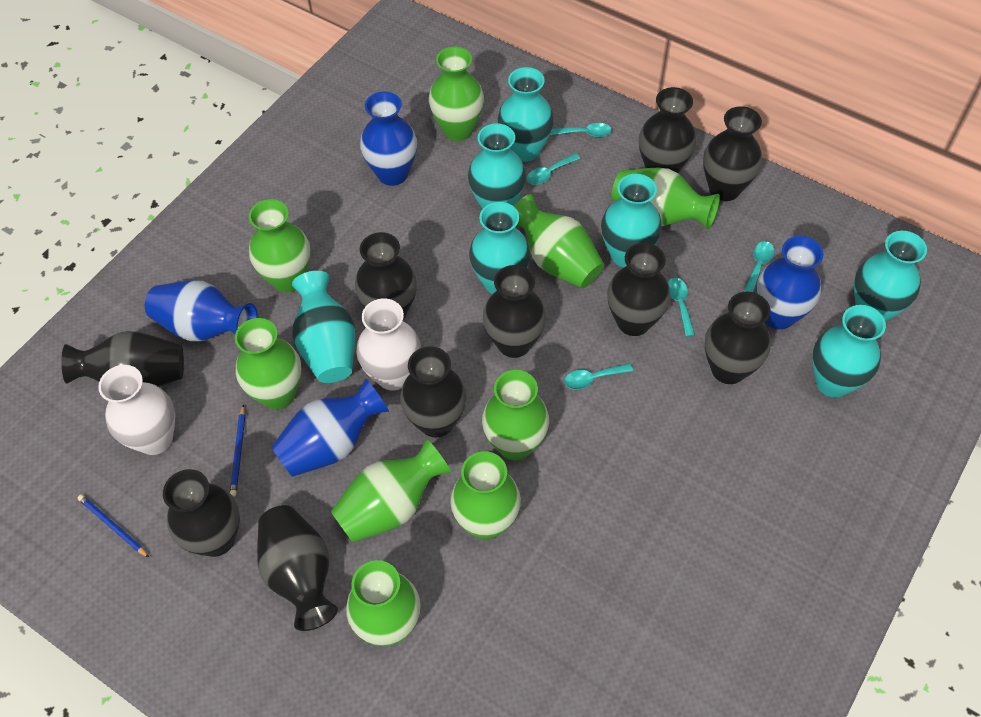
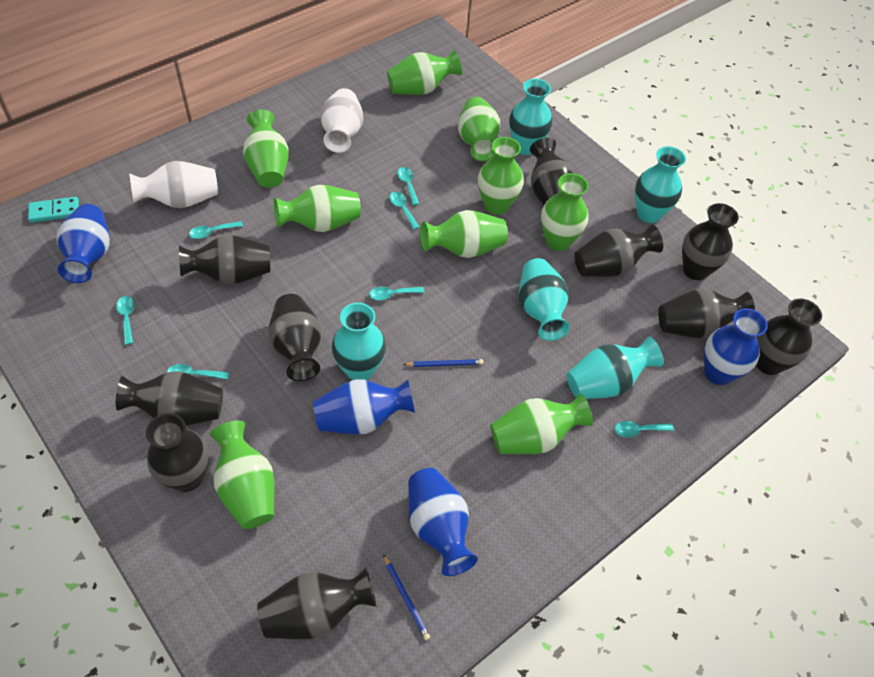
turquoise domino: none = 0 -> [28,197,79,223] = 1
turquoise spoon: [527,153,580,185] [550,123,612,137] [564,363,633,390] [668,278,695,337] [744,241,775,292] = 5 -> [116,296,135,345] [167,364,229,379] [189,221,243,239] [369,287,424,301] [390,191,419,230] [397,167,419,205] [615,421,674,438] = 7
turquoise vase: [292,271,355,383] [468,123,526,209] [469,202,530,294] [498,67,554,162] [601,174,662,267] [812,305,886,398] [854,231,927,322] = 7 -> [332,302,386,380] [509,79,552,155] [519,258,570,341] [566,337,663,399] [635,146,686,223] = 5

